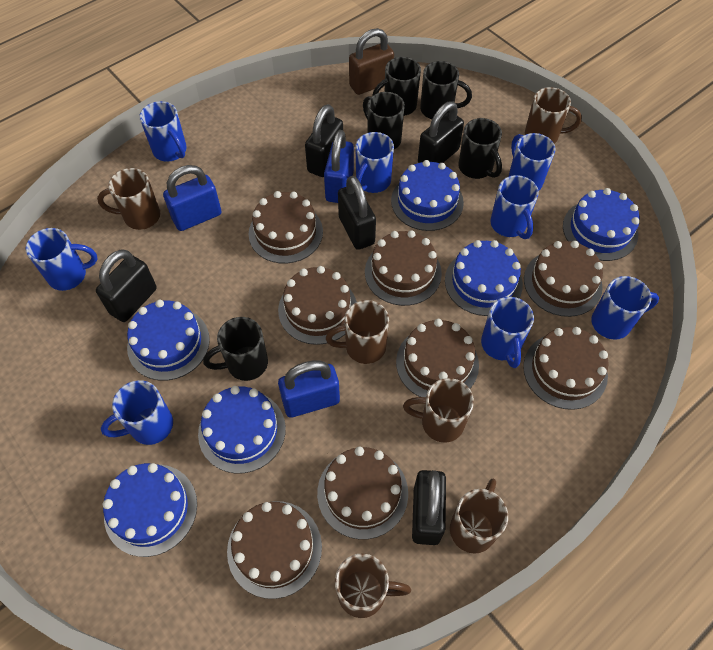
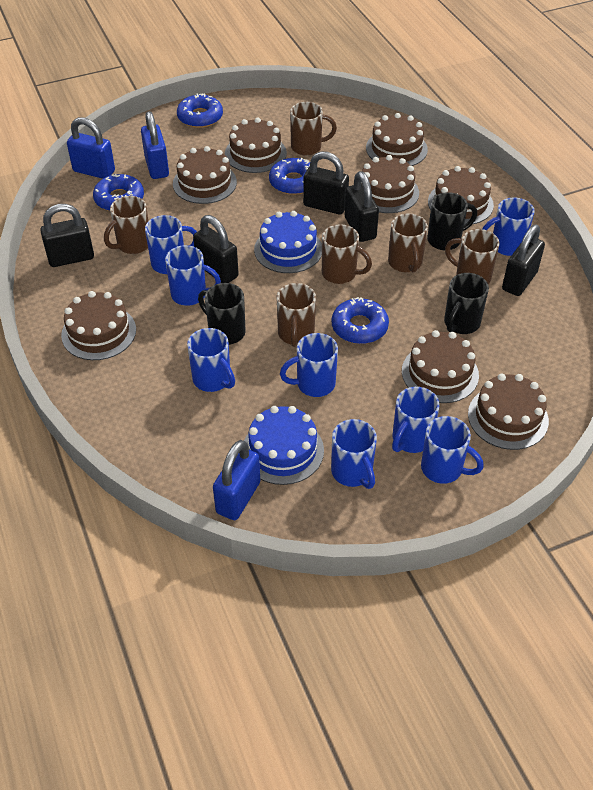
black mug: [203,317,268,381] [363,92,405,149] [372,57,421,116] [420,61,472,119] [458,118,502,179] = 5 -> [198,283,246,345] [427,192,477,250] [444,273,489,334] = 3
blue cake: [103,463,197,557] [127,300,210,381] [198,386,286,473] [391,160,464,231] [445,240,523,316] [563,188,640,261] = 6 -> [244,406,324,485] [254,211,322,273] = 2
blue donut: none = 0 -> [93,174,144,211] [177,93,223,128] [269,158,310,195] [332,297,389,344] = 4
brown padlock: [349,28,394,95] = 1 -> none = 0

